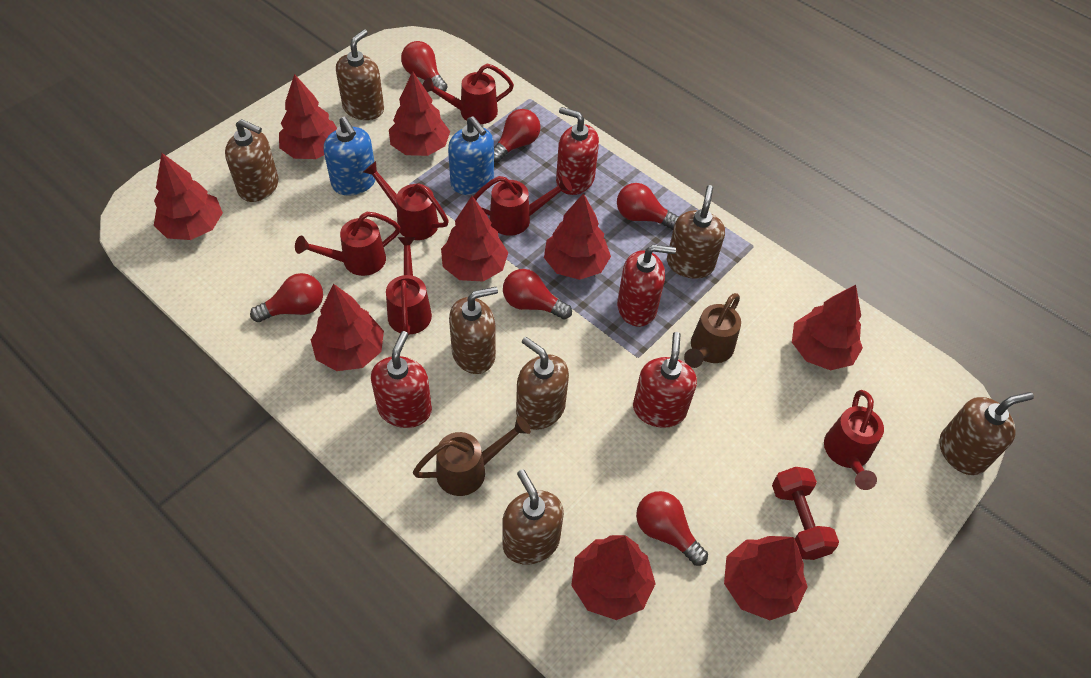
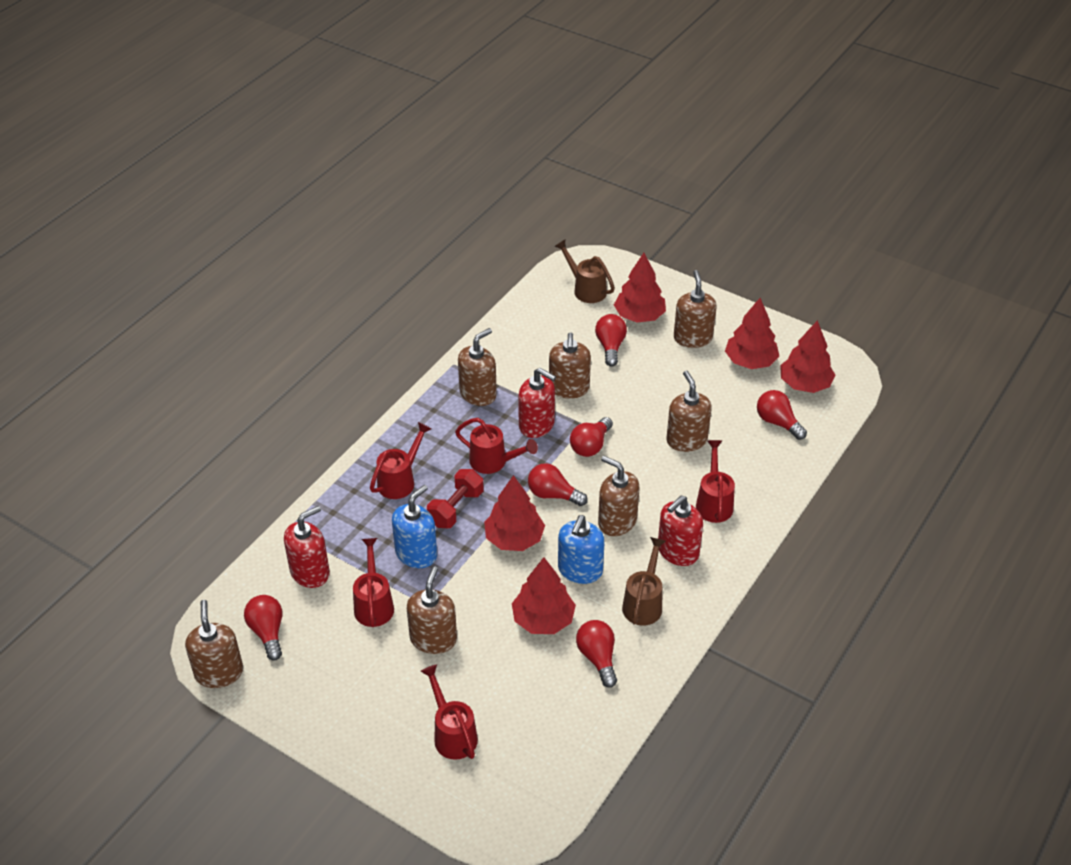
red soap dispenser: [371,331,432,428] [556,107,599,195] [617,245,676,327] [633,332,697,428] = 4 -> [284,506,330,588] [518,368,556,438] [658,495,703,566] = 3
red tree: [154,153,223,240] [279,74,337,159] [311,284,384,371] [389,72,450,156] [441,196,508,282] [544,193,611,280] [571,535,656,620] [724,536,808,620] [792,285,863,370] = 9 -> [484,475,545,551] [512,557,576,634] [614,253,666,323] [725,298,779,369] [780,320,835,393] = 5
red watering can: [295,212,401,276] [363,161,449,240] [386,237,432,335] [423,63,514,124] [473,176,572,236] [824,390,884,490] = 6 -> [353,538,394,627] [370,422,431,499] [421,664,478,760] [455,418,538,474] [696,440,735,523] = 5

